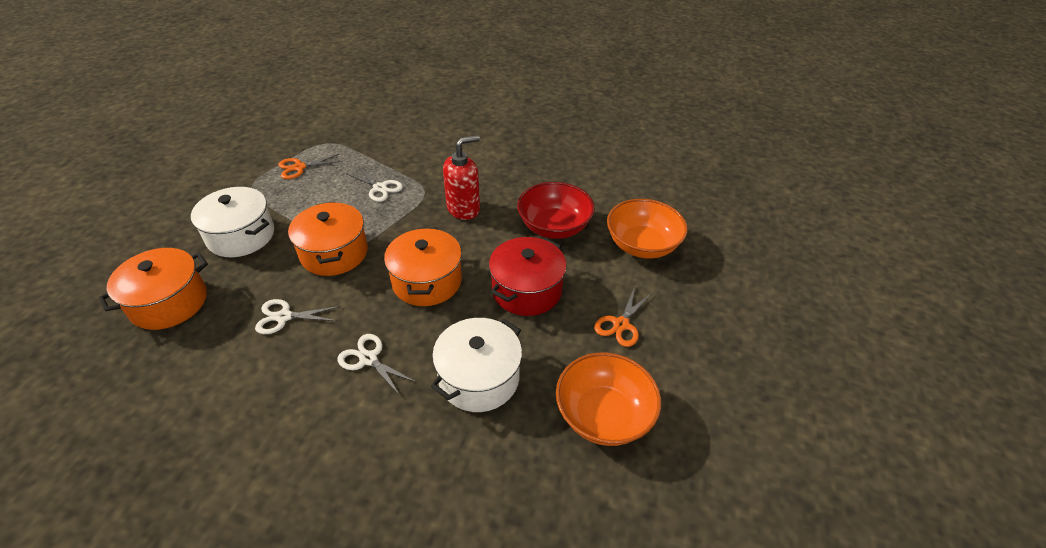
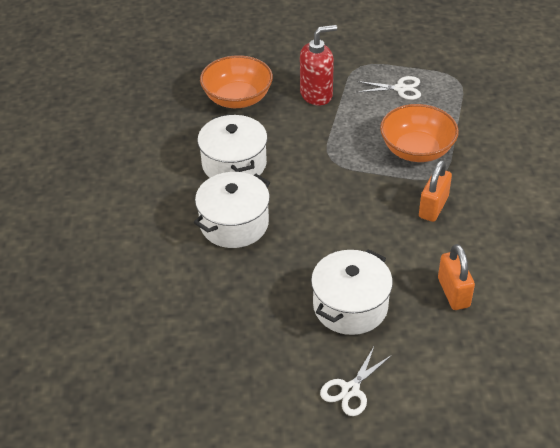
orange padlock: none = 0 -> [419,160,452,222] [438,244,475,310] = 2
orange pot: [99,248,208,330] [288,202,368,276] [384,228,462,306] = 3 -> none = 0
orange scissors: [278,154,343,179] [594,287,652,347] = 2 -> none = 0
red bowl: [517,182,595,239] = 1 -> none = 0
red pot: [489,237,567,316] = 1 -> none = 0
white pot: [191,187,274,257] [431,318,522,412] = 2 -> [194,172,270,248] [198,114,267,178] [311,249,393,335] = 3
white scissors: [255,299,341,334] [337,334,417,397] [347,166,403,202] = 3 -> [320,345,392,416] [357,76,421,100] = 2

